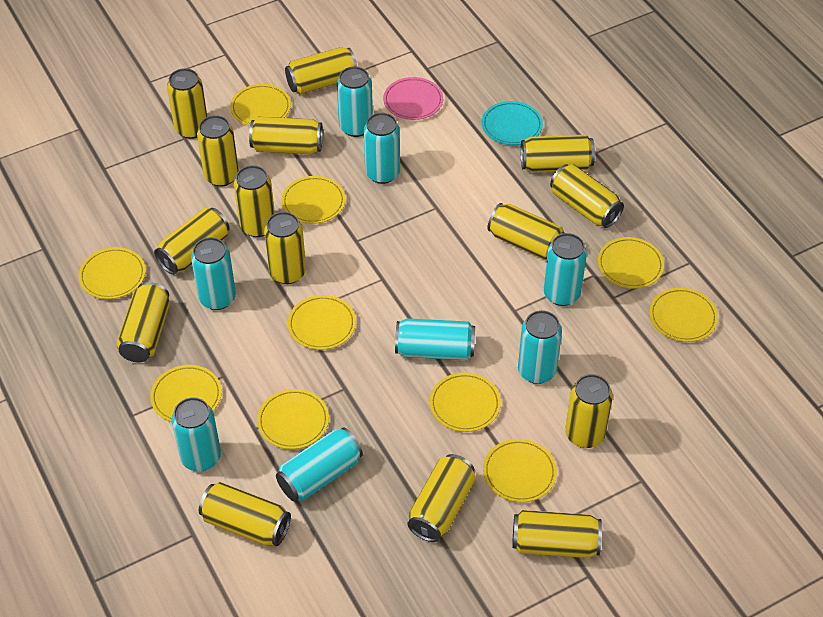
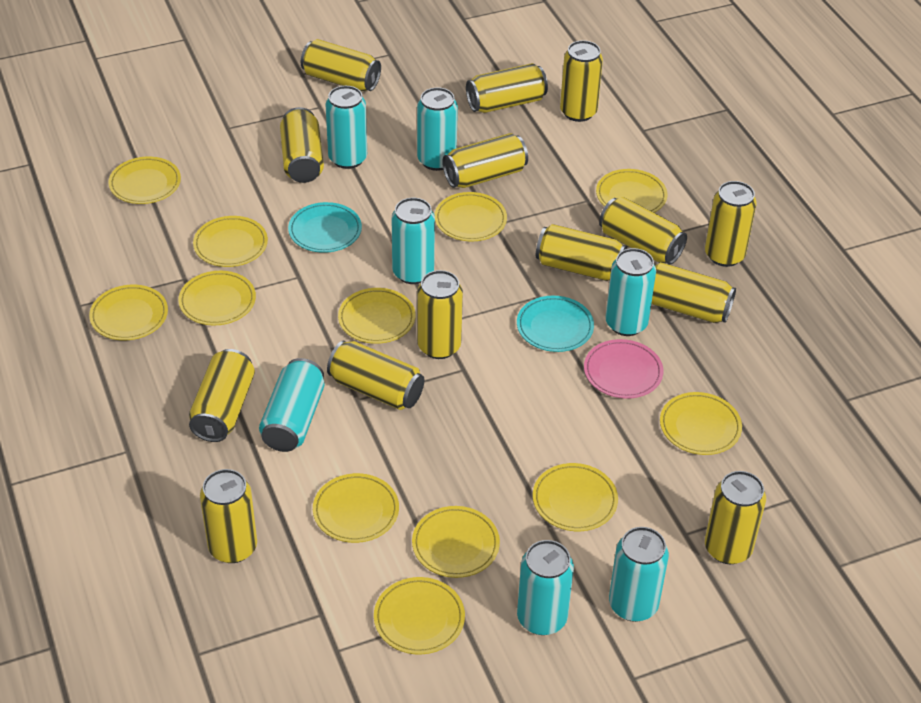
turquoise can: [172,397,221,472] [191,237,236,310] [276,427,363,501] [337,67,373,137] [364,113,400,184] [395,318,475,360] [518,310,562,384] [544,233,587,306] = 8 -> [259,358,324,452] [326,86,367,169] [392,198,435,284] [417,87,458,171] [517,540,574,635] [605,248,656,336] [609,527,669,622] = 7
turquoise plate: [482,101,543,145] = 1 -> [288,202,362,253] [517,296,594,352] = 2
yellow can: [116,282,170,362] [154,208,229,275] [167,68,207,139] [197,115,239,187] [199,482,291,546] [234,165,275,237] [249,117,323,154] [264,212,306,284] [285,47,357,94] [408,454,476,542] [488,203,565,261] [512,510,602,558] [521,135,595,172] [550,164,624,228] [565,374,613,448] = 15 -> [189,349,255,442] [200,469,257,563] [280,107,324,183] [301,39,381,92] [327,340,424,410] [417,270,463,359] [442,133,528,188] [466,63,548,113] [536,224,627,281] [560,40,603,122] [599,197,687,265] [651,262,736,323] [705,181,757,267] [705,471,766,564] = 14
yellow plate: [79,247,146,299] [150,365,222,422] [230,84,291,126] [257,389,329,449] [281,176,345,224] [288,295,356,350] [430,373,501,432] [483,439,557,502] [598,237,664,289] [649,288,718,342] = 10 -> [89,285,168,340] [108,157,181,204] [178,271,256,326] [193,216,268,267] [313,473,399,543] [338,288,415,344] [374,577,465,655] [412,506,500,578] [435,192,507,241] [533,463,618,531] [596,169,667,213] [660,392,742,455] = 12

